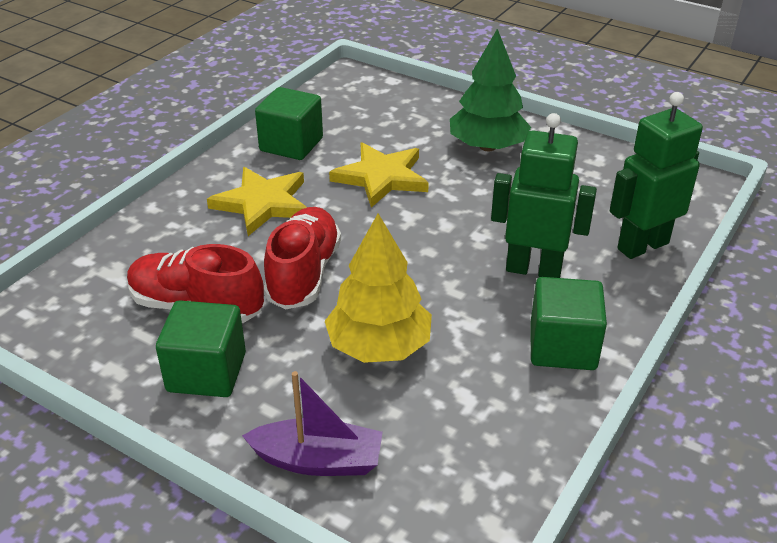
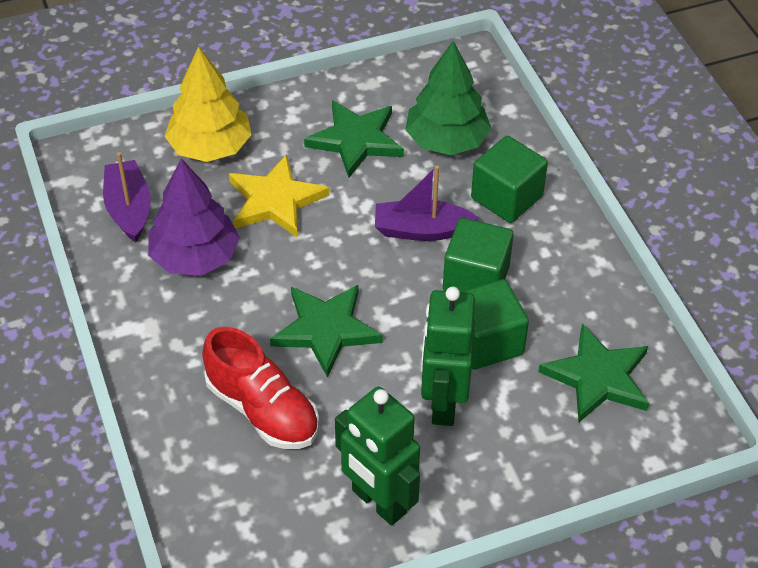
green star: none = 0 -> [270,284,382,378] [304,100,404,178] [539,324,649,422] = 3
purple boat: [242,371,383,476] = 1 -> [103,152,151,242] [375,165,479,241] = 2
purple tree: none = 0 -> [148,158,240,276] = 1
red shoe: [127,244,264,323] [264,207,341,309] = 2 -> [202,327,319,449] = 1
yellow star: [207,167,307,236] [329,142,429,208] = 2 -> [229,154,329,237] = 1

